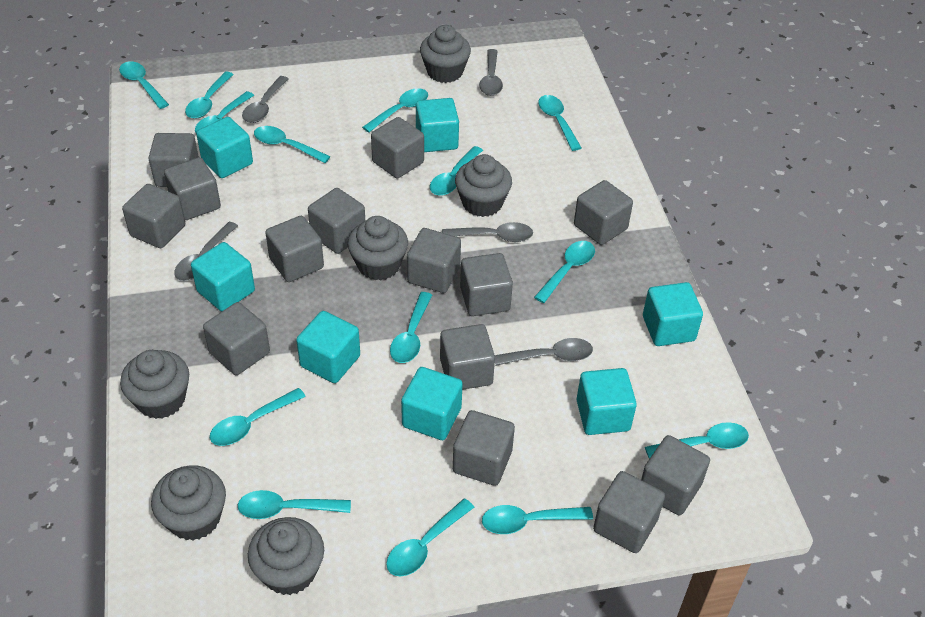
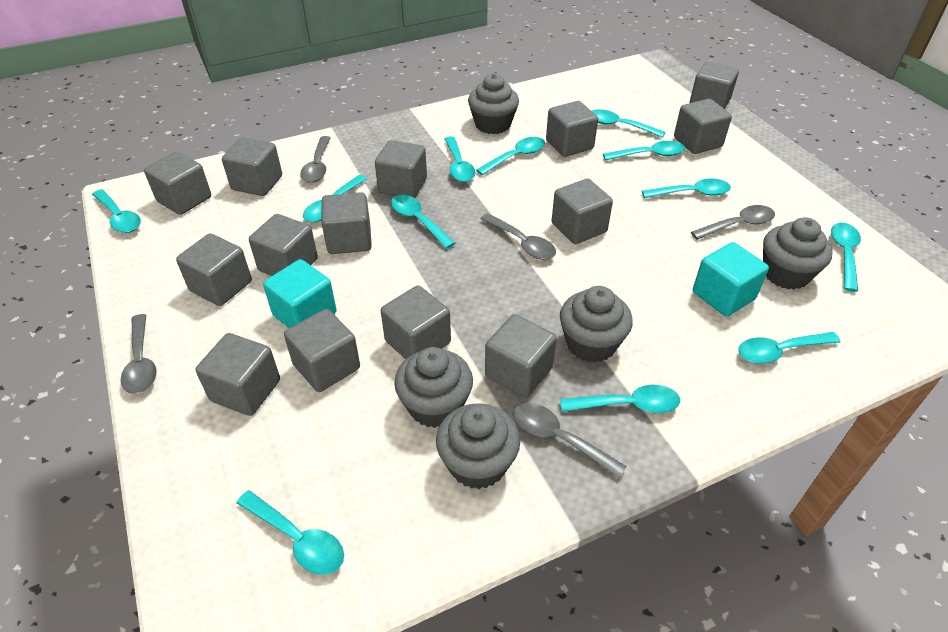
grey cupcake: [120,350,189,419] [151,465,226,541] [248,517,324,595] [348,216,408,280] [420,25,471,83] [455,154,512,217] = 6 -> [394,347,473,428] [436,403,520,489] [468,74,519,134] [560,286,633,363] [763,217,833,290] = 5
turquoise cube: [191,242,255,311] [196,117,253,178] [296,311,360,383] [401,367,463,440] [416,98,459,152] [577,368,637,435] [643,282,703,346] = 7 -> [263,259,336,328] [693,242,769,316] = 2
turquoise spoon: [119,61,169,109] [185,72,234,119] [195,91,254,133] [210,388,306,446] [238,490,351,519] [254,126,331,163] [362,88,428,132] [386,498,474,577] [390,292,432,363] [430,146,483,196] [482,505,593,534] [534,241,595,303] [538,95,582,151] [645,422,749,459] = 14 -> [92,189,141,233] [237,490,344,575] [303,175,367,222] [391,195,455,249] [444,136,475,182] [476,137,545,175] [560,385,680,413] [592,109,665,138] [603,141,685,161] [642,179,731,198] [738,332,841,364] [831,223,861,292] = 12

